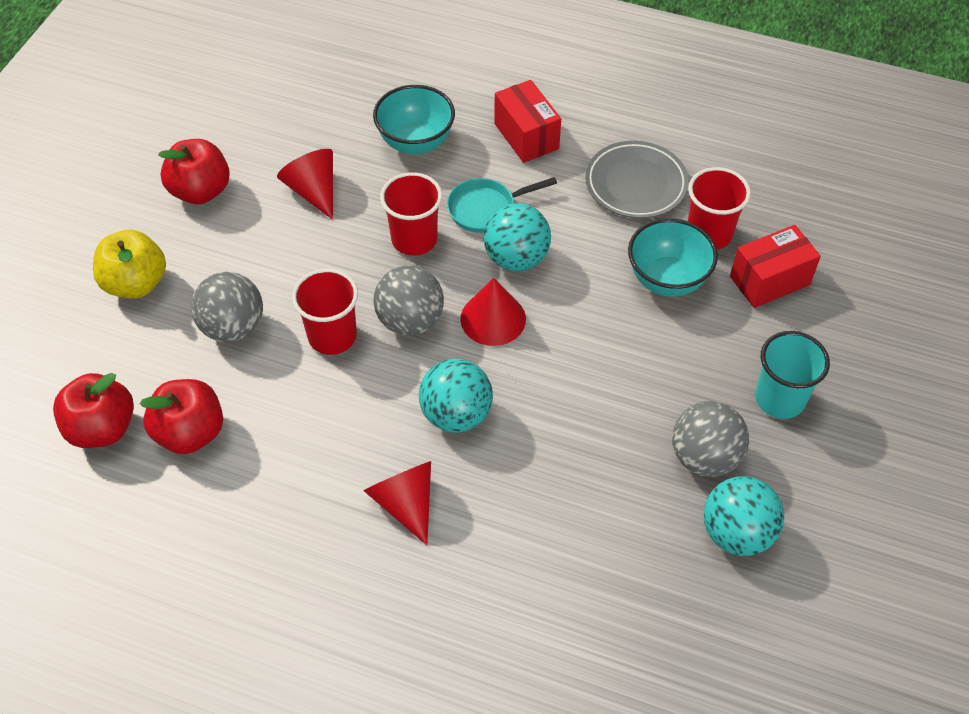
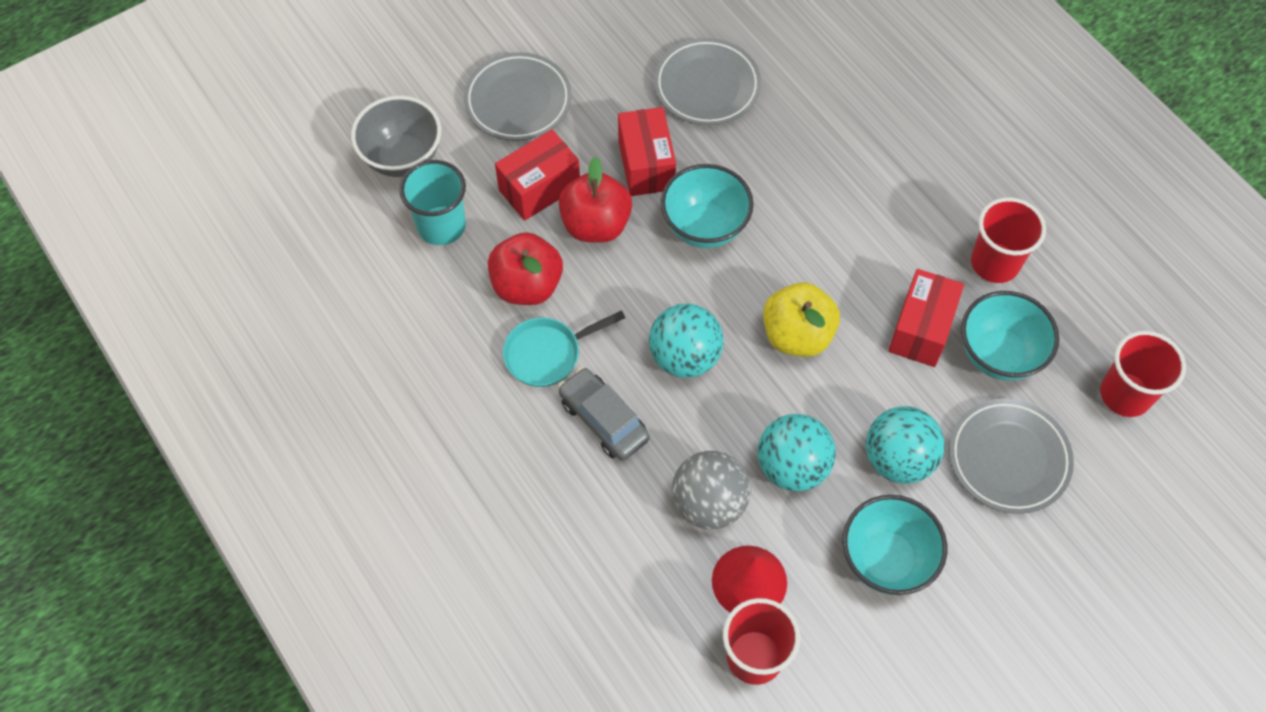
grey ball: [191,272,263,342] [374,265,444,336] [672,401,749,477] = 3 -> [672,451,751,530] = 1
grey bowl: none = 0 -> [351,96,441,177] = 1
grey car: none = 0 -> [558,367,650,460] = 1
grey plate: [585,141,689,218] = 1 -> [464,52,572,141] [654,38,761,125] [949,399,1074,514] = 3
red apple: [53,373,134,448] [140,379,223,454] [158,139,230,204] = 3 -> [488,232,563,305] [559,157,632,243] = 2
red box: [494,80,561,163] [730,225,821,308] = 2 -> [495,129,580,221] [618,107,676,196] [888,269,964,367] = 3
red cone: [277,149,333,220] [363,461,431,545] [460,278,526,346] = 3 -> [712,546,787,612] = 1
turquoise bowl: [373,85,455,154] [628,218,718,297] = 2 -> [661,164,754,248] [843,495,947,595] [961,291,1059,381] = 3

